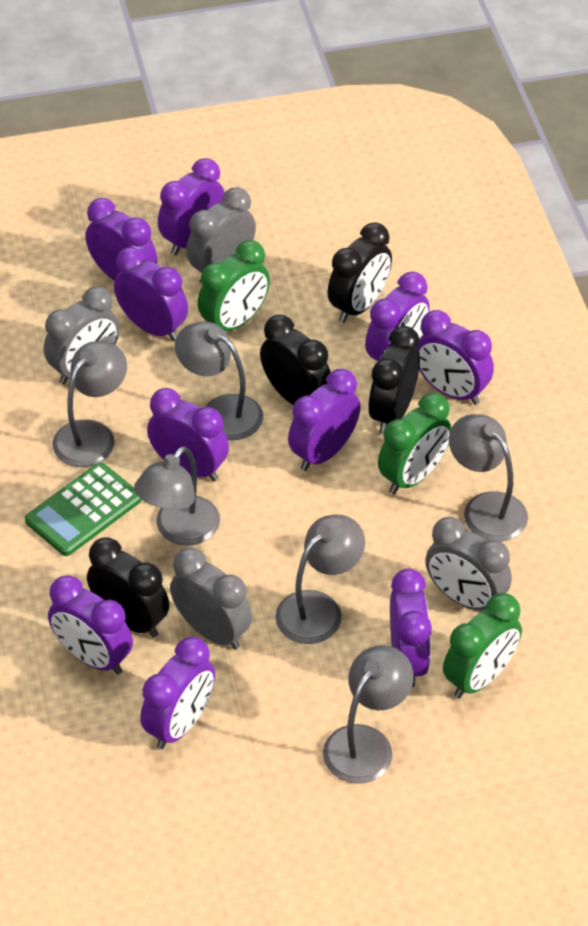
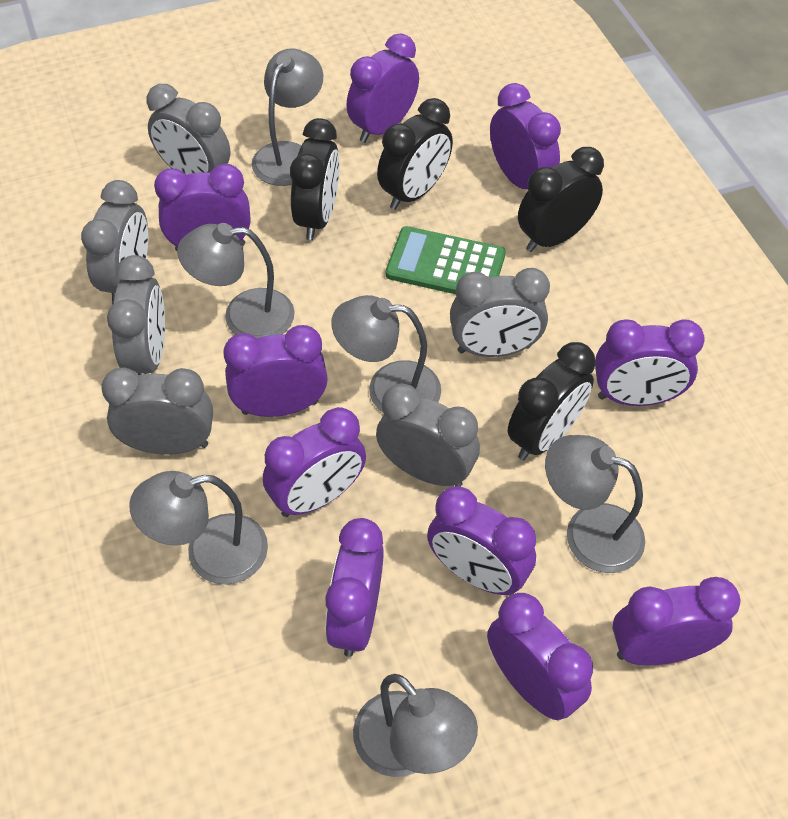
green clock: [198,240,270,331] [378,393,452,494] [443,593,522,699] = 3 -> none = 0
grey clock: [44,286,119,385] [170,548,252,650] [186,187,256,284] [425,517,512,611] = 4 -> [81,180,148,304] [102,368,213,455] [107,255,165,375] [147,84,230,175] [376,383,480,487] [450,268,550,357] = 6

